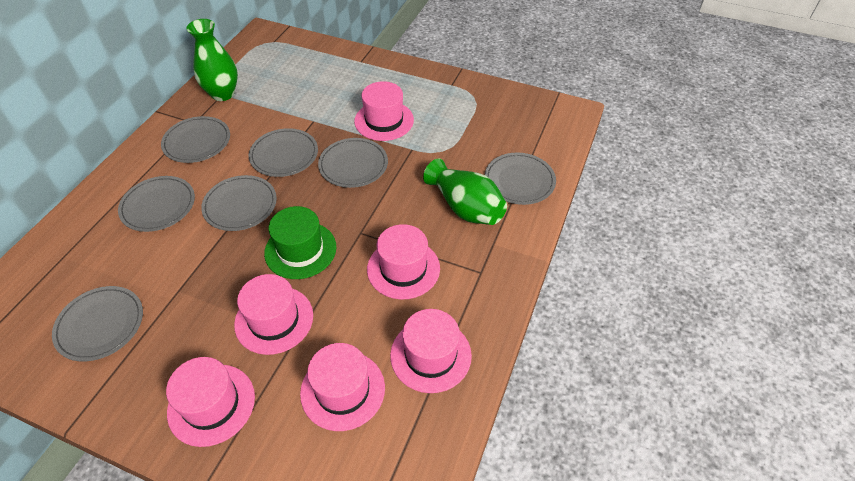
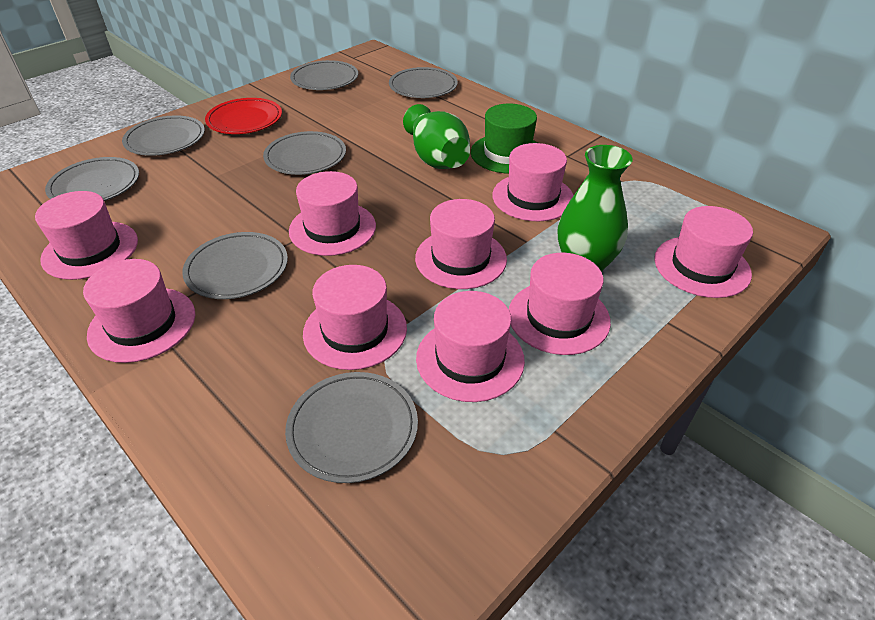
pink hat: [166,357,255,447] [234,274,313,355] [300,343,385,431] [354,81,414,141] [367,224,440,299] [390,309,472,393] = 6 -> [35,191,138,280] [83,259,195,363] [289,171,376,256] [303,265,407,370] [415,199,507,289] [416,291,525,402] [492,143,574,221] [509,253,611,355] [654,206,753,298] = 9
red plate: none = 0 -> [205,98,282,134] = 1

